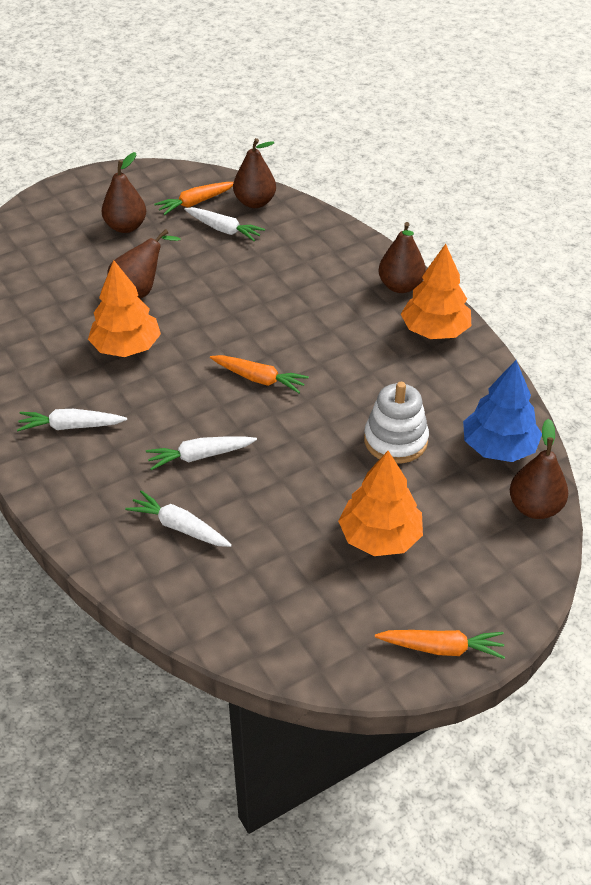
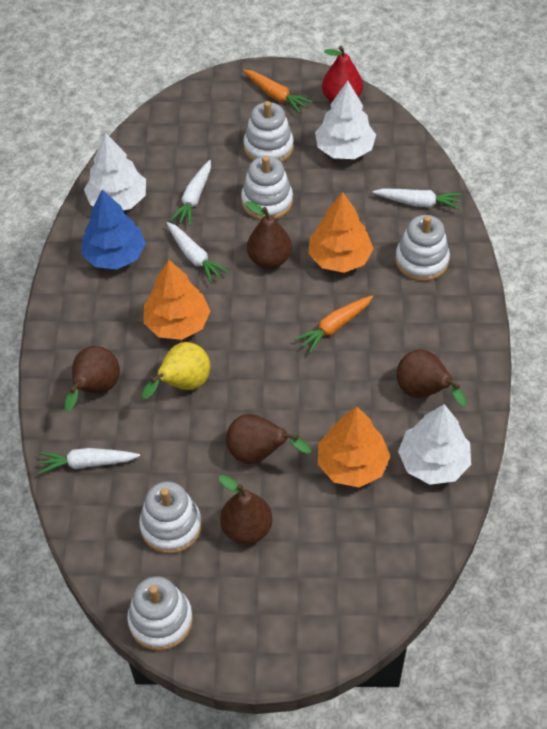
orange carrot: [154,182,234,215] [210,355,309,393] [375,630,505,659] = 3 -> [243,70,312,113] [295,295,373,353] = 2
red pear: none = 0 -> [322,46,363,102] = 1
white stacking toy: [364,382,429,463] = 1 -> [127,576,193,651] [139,481,202,554] [241,156,293,220] [243,101,294,162] [395,215,450,281] = 5
white tree: none = 0 -> [84,133,146,210] [315,81,376,159] [398,404,471,485] = 3
yellow pear: none = 0 -> [142,342,210,399] = 1

